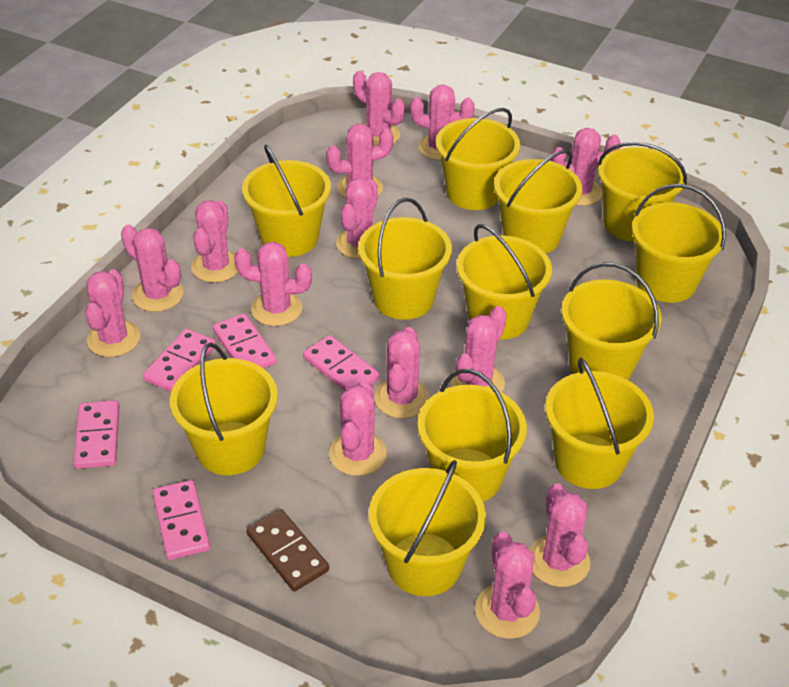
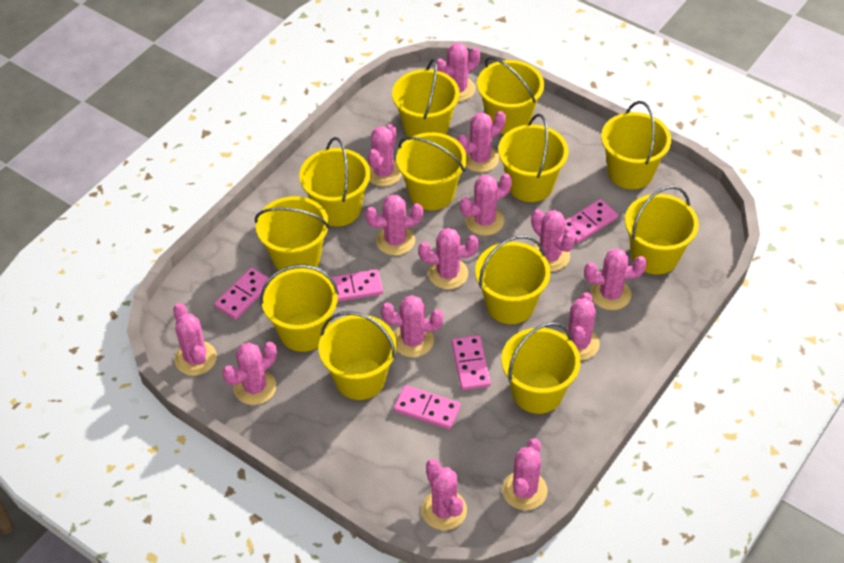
brown domino: [246,509,329,591] = 1 -> none = 0

